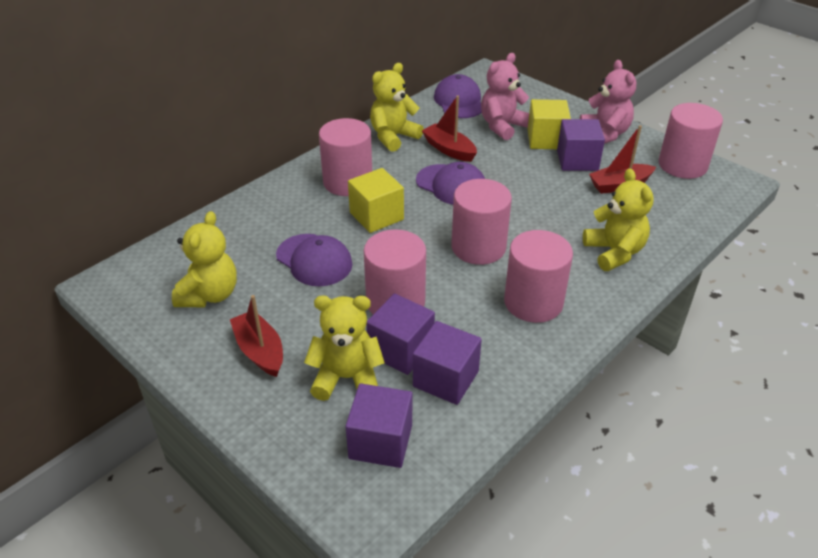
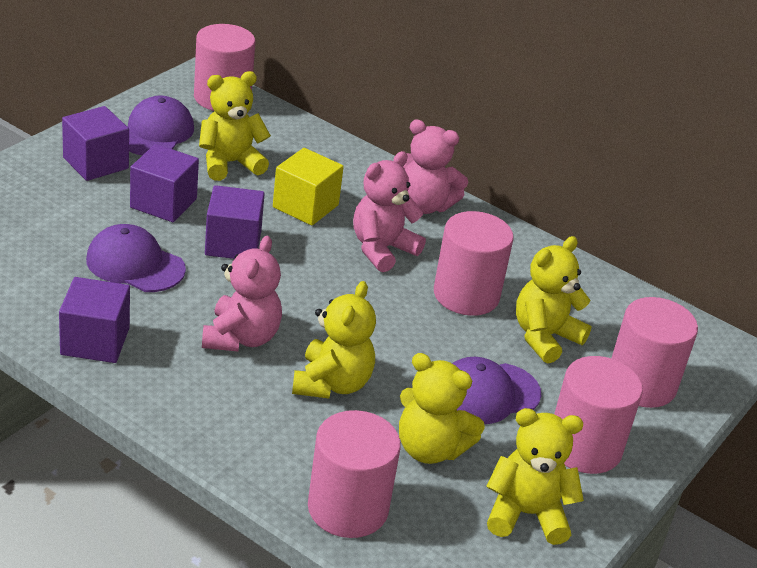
pink teddy bear: [481,53,529,140] [580,60,636,144] = 2 -> [202,236,282,352] [353,151,426,272] [403,119,468,214] = 3
red boat: [230,295,283,377] [422,96,477,162] [589,125,656,194] = 3 -> none = 0
yellow cube: [348,168,404,233] [527,99,571,149] = 2 -> [273,148,344,226] = 1
yellow teddy bear: [172,211,237,307] [304,295,385,401] [370,63,424,152] [583,168,654,271] = 4 -> [199,71,271,181] [292,281,376,399] [399,353,485,464] [486,408,584,545] [516,236,592,363] = 5

